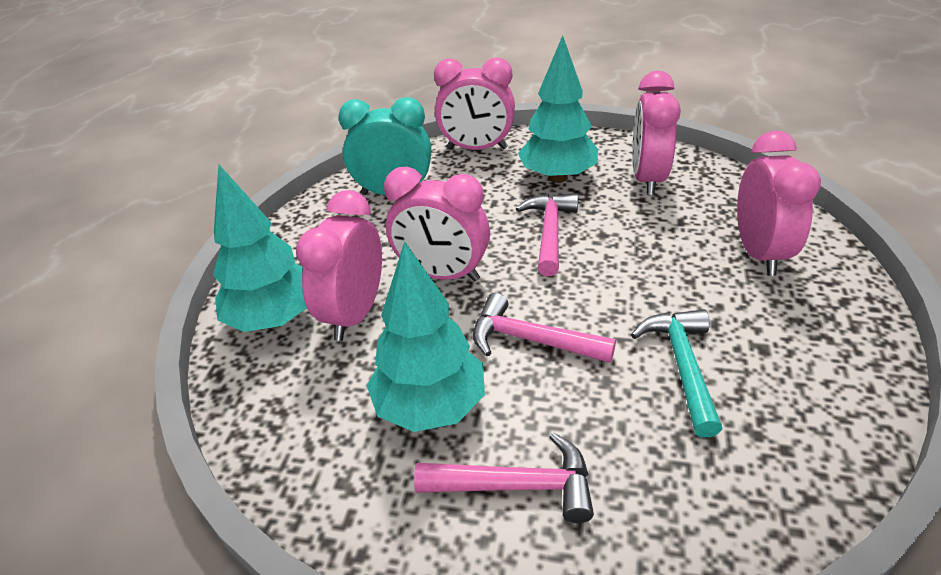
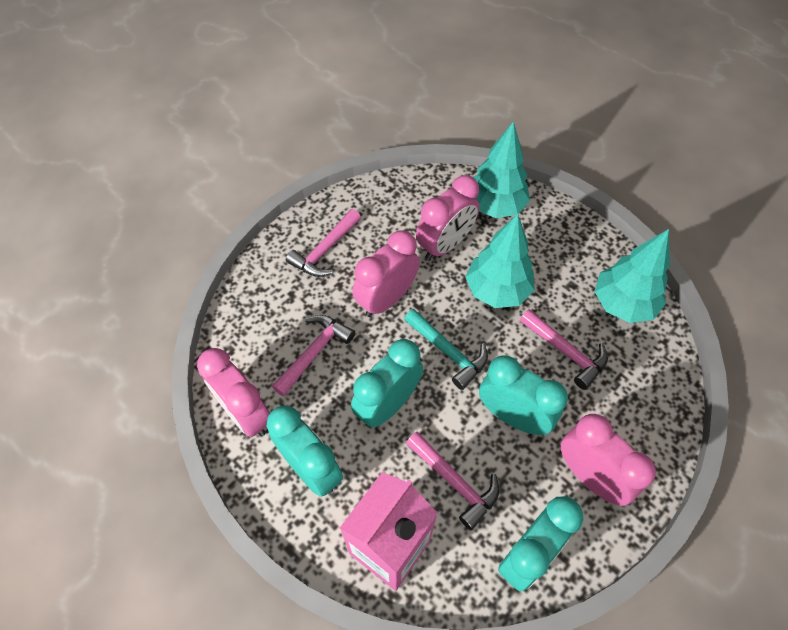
pink carton: none = 0 -> [340,472,438,591] = 1
pink clock: [296,190,382,341] [384,167,490,282] [434,58,515,150] [632,71,681,195] [737,130,821,276] = 5 -> [197,348,270,437] [353,230,419,317] [416,175,479,260] [561,414,656,506] = 4
pink hammer: [414,432,594,523] [473,293,616,363] [516,194,578,276] = 3 -> [272,315,355,396] [286,209,361,277] [406,432,499,530] [520,309,608,390] = 4
turquoise clock: [339,97,431,195] = 1 -> [267,406,343,497] [351,339,423,427] [479,355,568,435] [498,496,583,592] = 4

